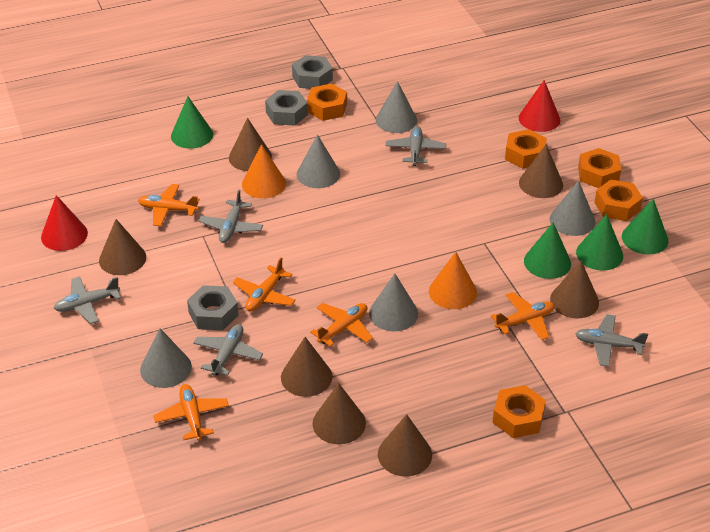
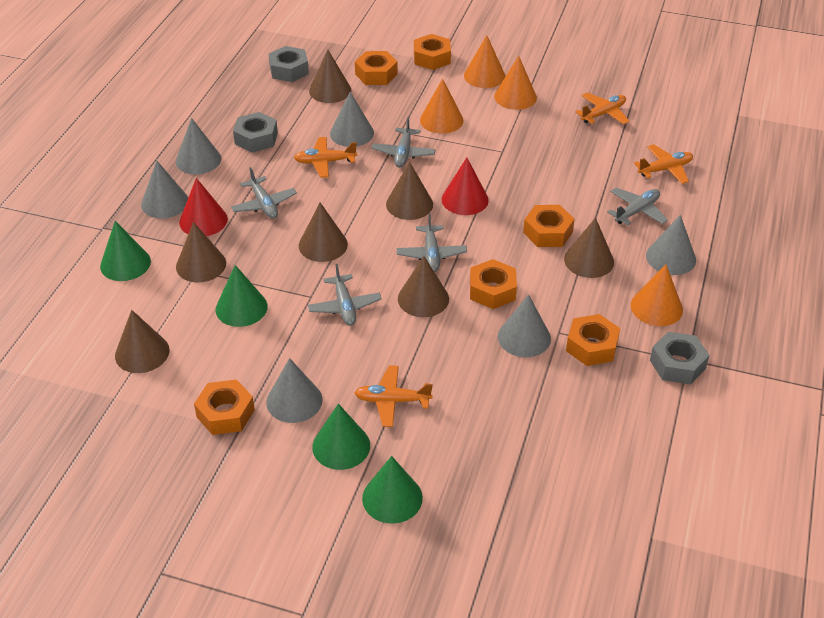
grey cone: [140,328,192,388] [297,134,340,188] [369,273,418,331] [376,81,417,133] [550,180,595,236] = 5 -> [141,160,188,218] [176,118,221,174] [266,358,323,423] [330,92,374,147] [498,294,551,357] [646,215,696,275] = 6
orange cone: [242,144,286,198] [429,252,477,309] = 2 -> [420,78,463,134] [464,35,506,88] [494,56,537,110] [631,265,683,326] = 4
orange nut: [307,84,347,121] [492,385,546,438] [505,129,547,169] [578,148,621,188] [594,179,643,221] = 5 -> [194,379,255,435] [355,51,398,85] [414,34,451,70] [470,259,517,309] [523,205,574,247] [566,314,620,366] = 6
orange plane: [138,184,200,226] [153,384,229,441] [233,257,296,312] [310,303,373,347] [491,292,555,340] = 5 -> [294,137,357,178] [355,365,433,427] [575,93,630,124] [634,144,693,184] = 4

